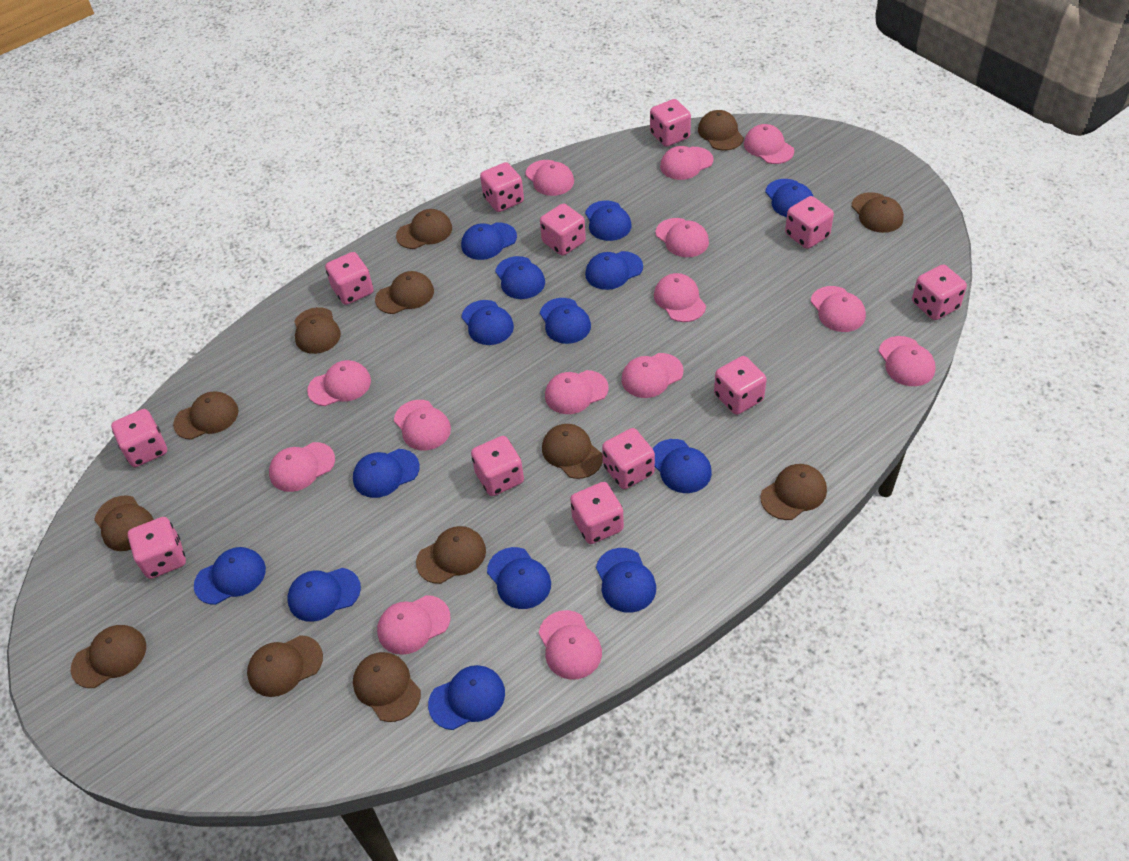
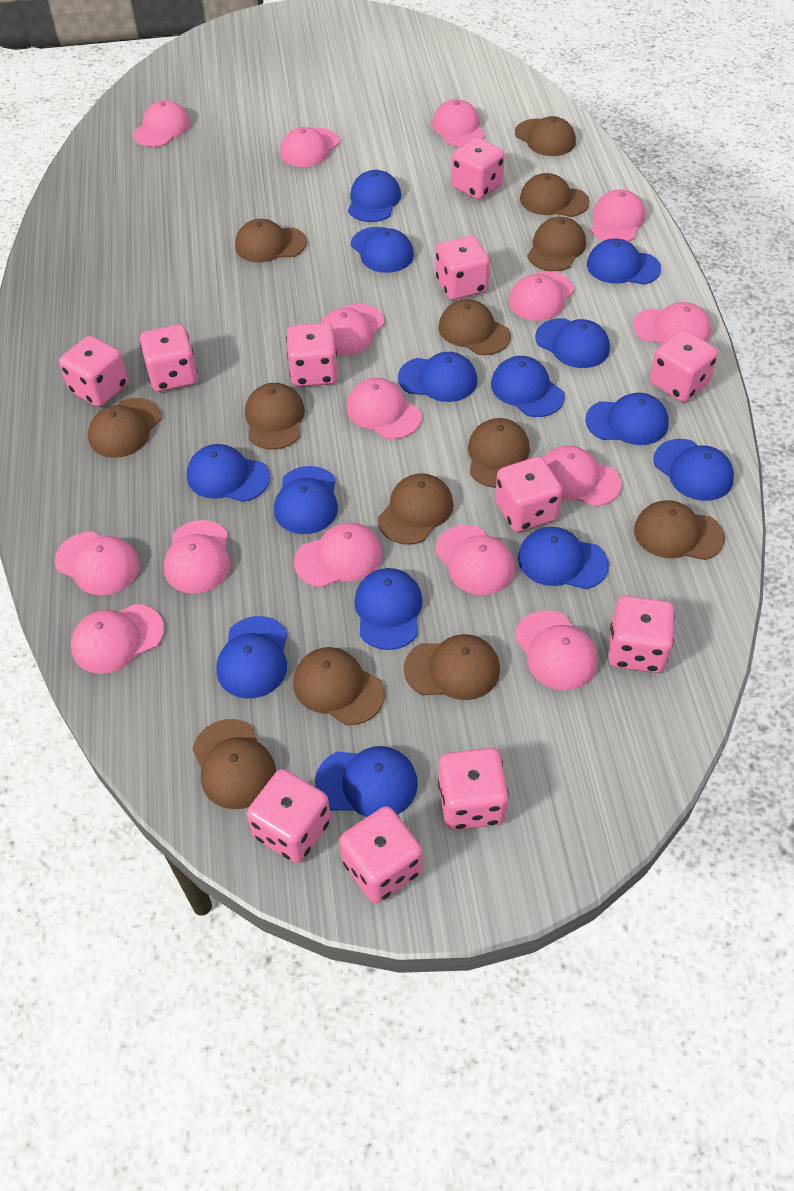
pink cap: [269,442,335,492] [307,360,371,406] [377,595,450,655] [394,400,451,450] [525,160,574,196] [539,610,602,680] [545,370,609,414] [621,353,684,398] [654,273,706,322] [655,218,709,257] [660,146,713,180] [744,124,794,164] [811,286,866,332] [879,336,936,386] = 14 -> [55,532,140,595] [71,604,164,674] [133,100,191,147] [164,520,231,593] [281,127,339,167] [294,523,382,587] [320,304,384,356] [346,378,422,439] [432,99,485,147] [435,525,515,595] [508,271,574,321] [515,610,598,690] [543,445,622,506] [591,189,645,241] [633,302,711,343] = 15
pink dice: [111,409,167,467] [128,517,186,579] [325,252,374,305] [471,436,524,496] [480,162,524,212] [540,204,586,256] [570,482,624,544] [602,428,655,489] [650,99,691,147] [714,356,767,415] [785,196,834,249] [912,265,967,320] = 12 -> [59,336,128,407] [140,324,198,392] [247,769,331,863] [286,323,338,387] [339,806,422,903] [436,236,490,300] [438,748,509,830] [451,138,505,199] [495,457,562,532] [609,596,675,673] [650,330,718,402] = 11

